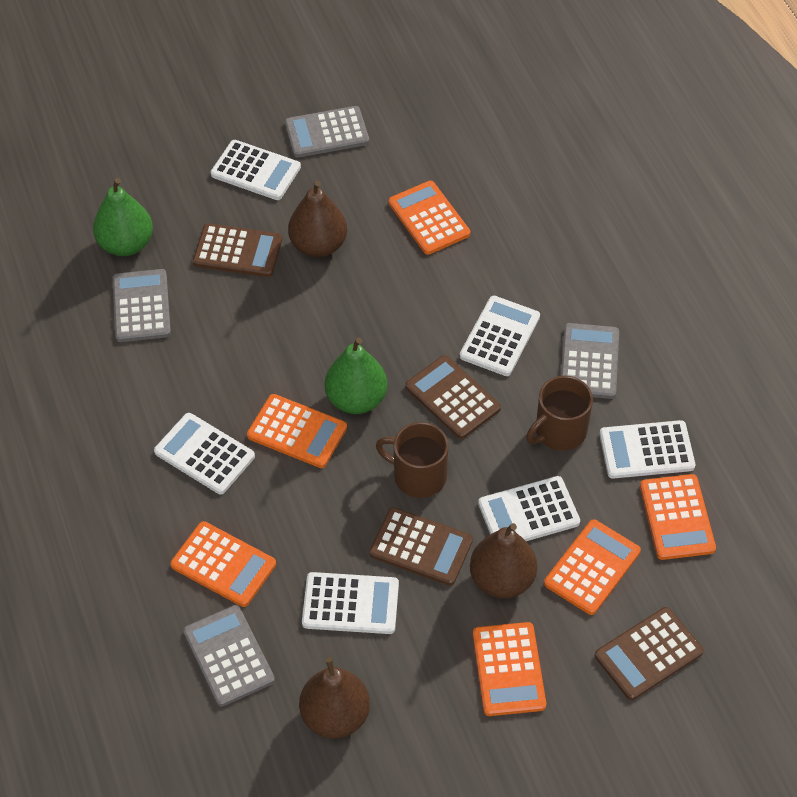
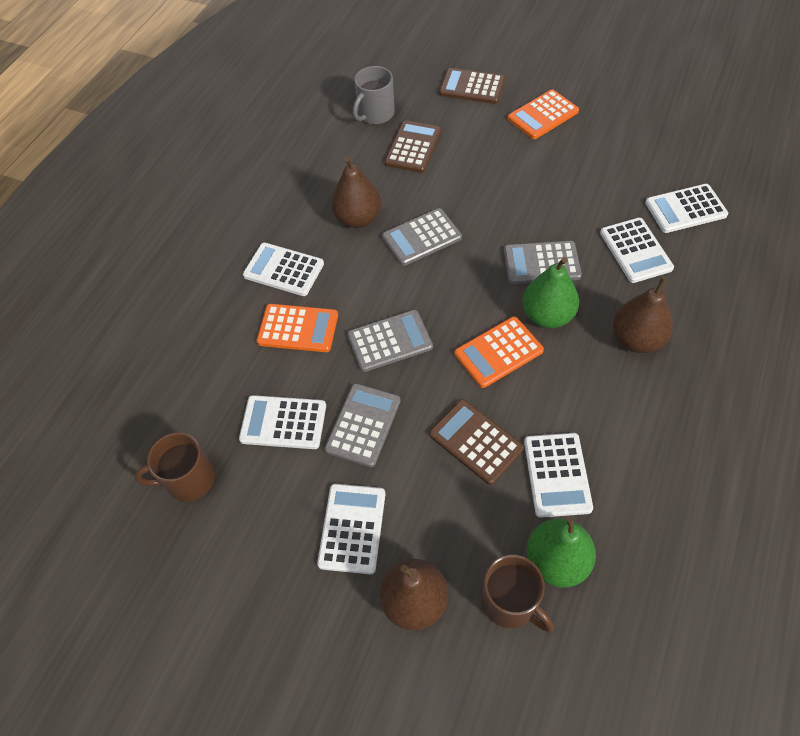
brown calculator: [193,223,282,277] [369,507,473,586] [405,355,501,439] [595,607,704,700] = 4 -> [385,120,441,173] [429,399,524,485] [439,68,505,104] = 3
grey mug: none = 0 -> [353,66,395,124] = 1
orange calculator: [170,521,276,607] [247,394,347,468] [389,181,470,255] [473,622,546,716] [544,519,641,615] [640,474,716,560] = 6 -> [257,304,338,352] [455,316,544,388] [508,89,579,139] = 3

